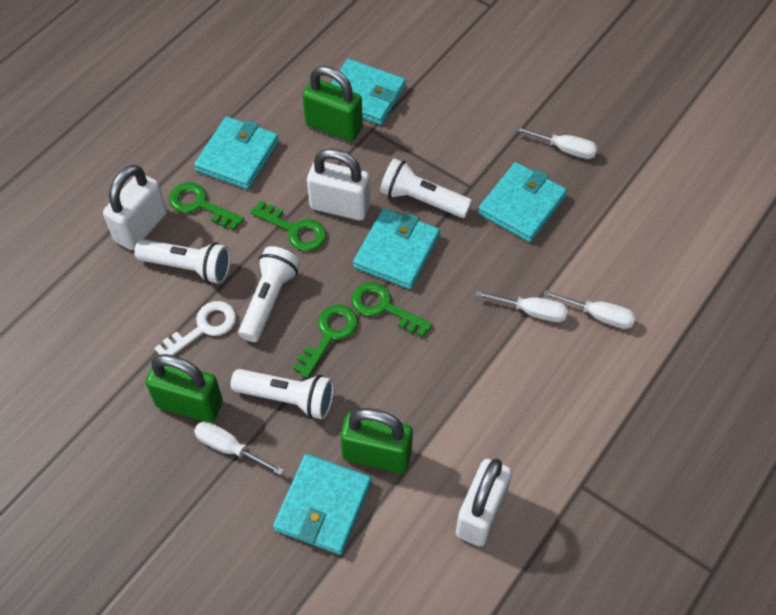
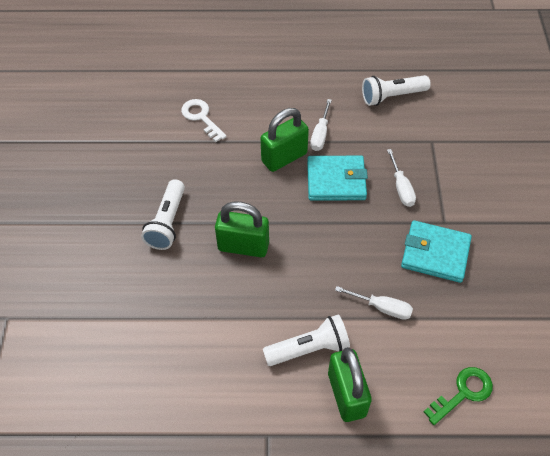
green key: [169,182,244,230] [250,201,326,251] [293,305,358,378] [352,282,433,338] = 4 -> [424,367,493,425] = 1
turquoise wallet: [194,117,279,189] [273,454,372,555] [331,59,406,125] [353,208,440,289] [478,162,567,242] = 5 -> [307,156,368,201] [401,220,472,283] = 2
white flashlight: [134,239,231,284] [231,369,334,419] [238,246,300,342] [380,158,472,218] = 4 -> [141,179,185,250] [263,314,350,366] [362,75,431,106] = 3
white padlock: [103,165,167,250] [307,148,370,220] [456,458,512,547] = 3 -> none = 0
white screwdriver: [194,421,284,475] [475,290,568,322] [514,126,598,159] [543,290,636,329] = 4 -> [310,99,332,151] [335,286,413,320] [387,149,416,207] = 3

